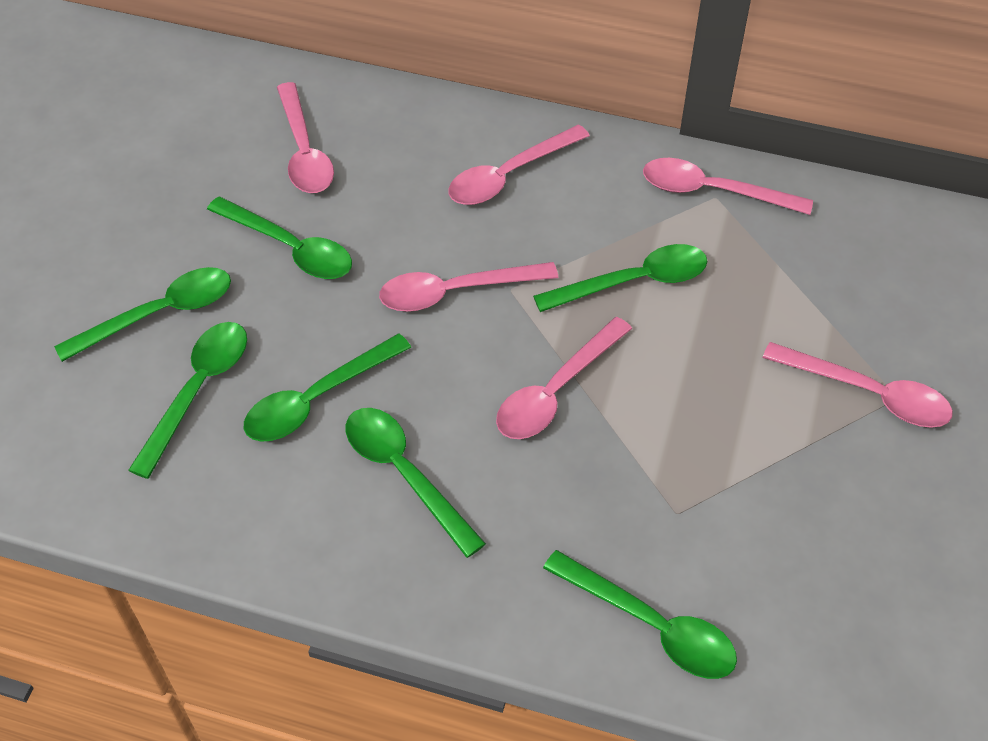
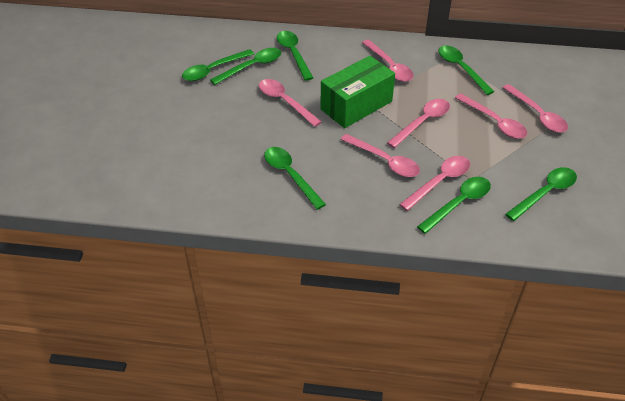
green box: none = 0 -> [320,56,395,128] = 1
pink spoon: [277,82,334,193] [379,262,558,312] [448,124,590,205] [496,317,632,439] [643,158,813,215] [762,342,953,428] = 6 -> [259,79,322,127] [340,134,420,177] [362,40,414,82] [387,99,450,148] [399,156,470,211] [455,94,527,139] [502,84,568,133] = 7

